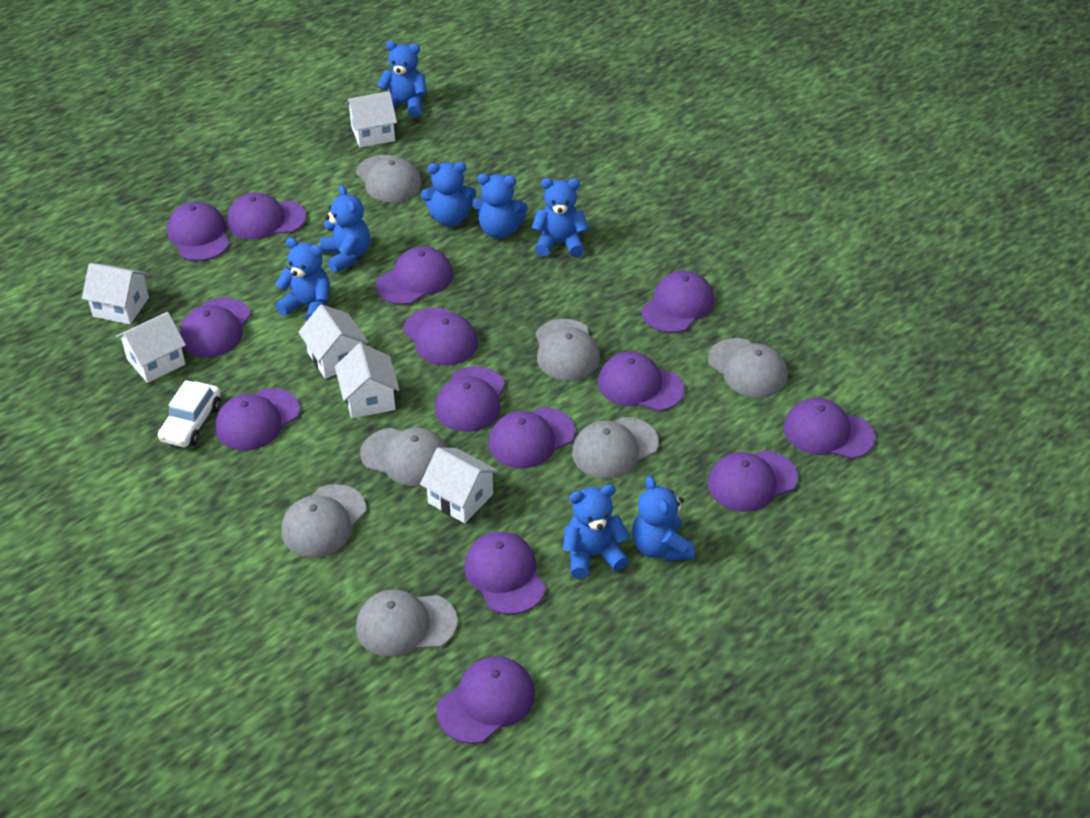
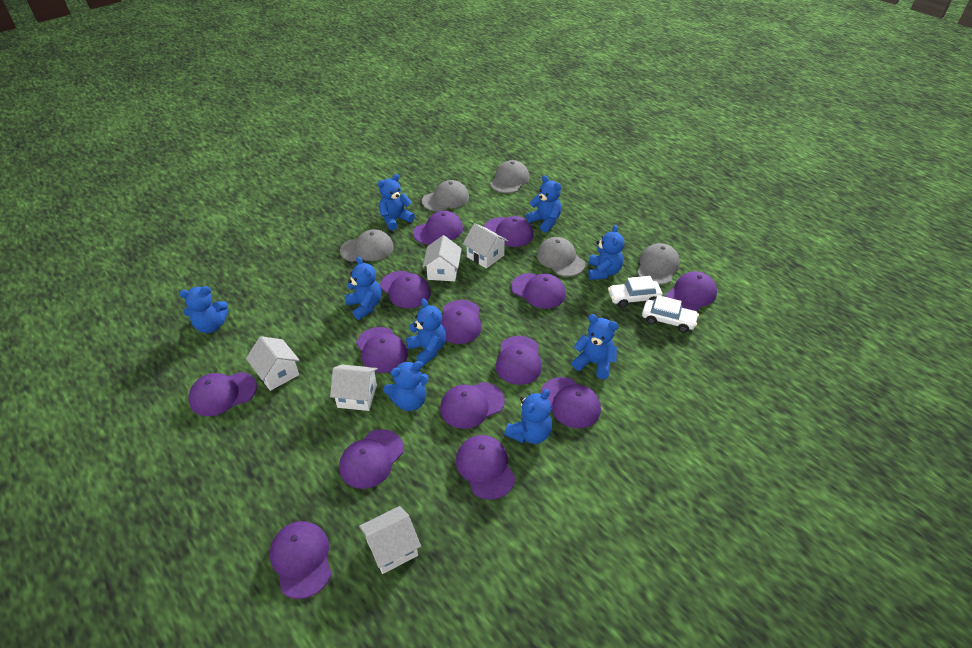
blue teddy bear: [275,237,330,321] [319,185,370,273] [377,41,427,117] [421,162,477,226] [472,174,528,239] [532,178,588,257] [563,484,630,579] [632,476,695,562] = 8 -> [179,286,229,333] [344,257,381,320] [378,174,415,230] [383,361,429,411] [406,299,446,365] [504,389,552,444] [526,175,561,232] [572,314,619,379] [588,225,624,280] = 9
grey cap: [281,484,366,558] [356,155,422,202] [356,590,458,657] [360,428,448,486] [536,319,600,381] [572,417,659,479] [708,338,788,398] = 7 -> [340,229,394,262] [422,180,469,212] [490,160,529,193] [537,237,585,277] [637,243,680,285] = 5
white car: [158,380,221,447] = 1 -> [608,276,662,308] [642,295,699,333] = 2
white house: [82,263,149,324] [116,312,186,383] [298,304,369,379] [335,343,400,418] [346,91,397,148] [420,447,499,523] = 6 -> [246,336,300,391] [330,365,378,411] [359,506,421,574] [423,235,462,281] [463,223,508,269] = 5

